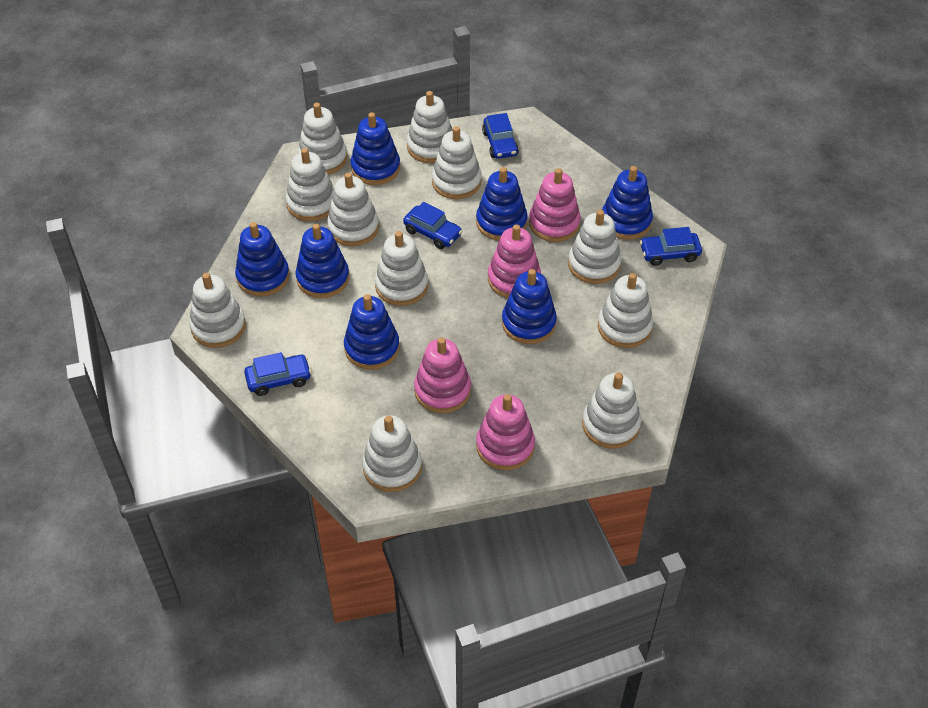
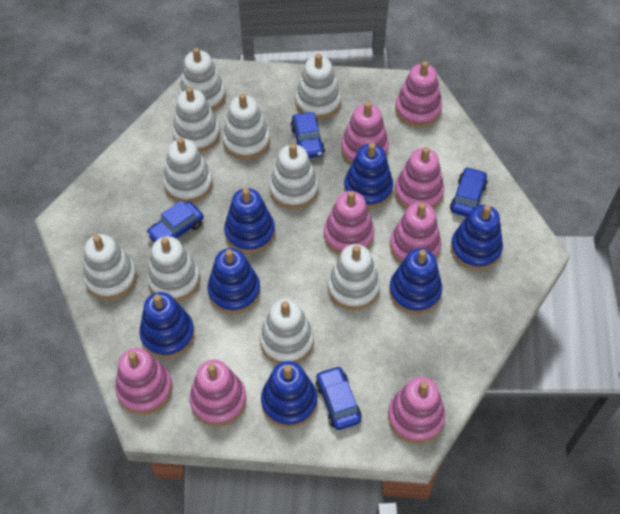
pink stacking toy: [414,337,471,413] [476,394,535,470] [488,224,541,298] [529,168,581,242] = 4 -> [115,348,172,415] [190,360,246,427] [324,191,374,255] [341,102,389,164] [388,377,445,444] [390,202,441,263] [394,147,444,209] [395,61,442,127] = 8
white stacking toy: [189,273,246,348] [286,148,334,221] [298,103,348,175] [327,173,379,246] [362,415,422,492] [375,231,428,306] [407,91,453,163] [432,126,482,199] [568,210,621,284] [582,373,641,448] [598,273,653,348] = 11 -> [83,234,137,300] [147,236,200,302] [163,138,213,203] [172,87,220,152] [179,48,226,112] [222,94,270,160] [260,299,314,364] [269,143,318,209] [295,54,341,120] [328,244,380,310] = 10

